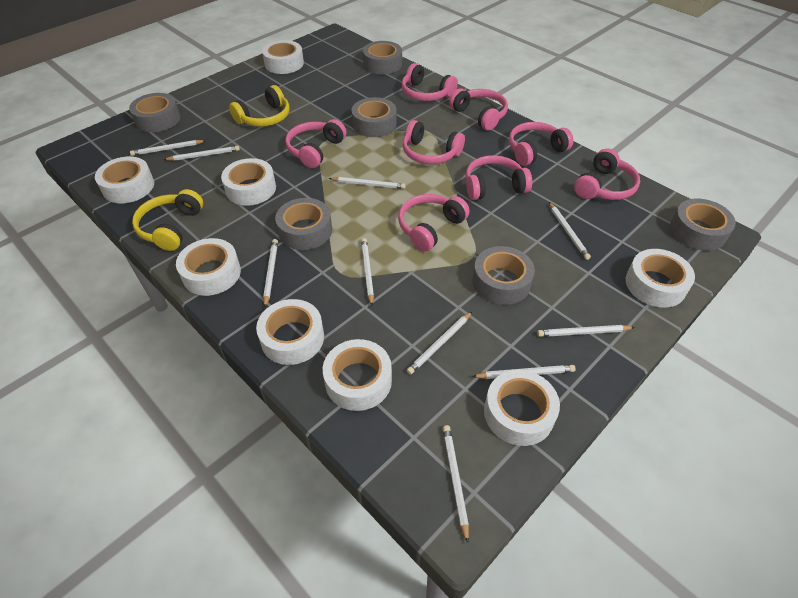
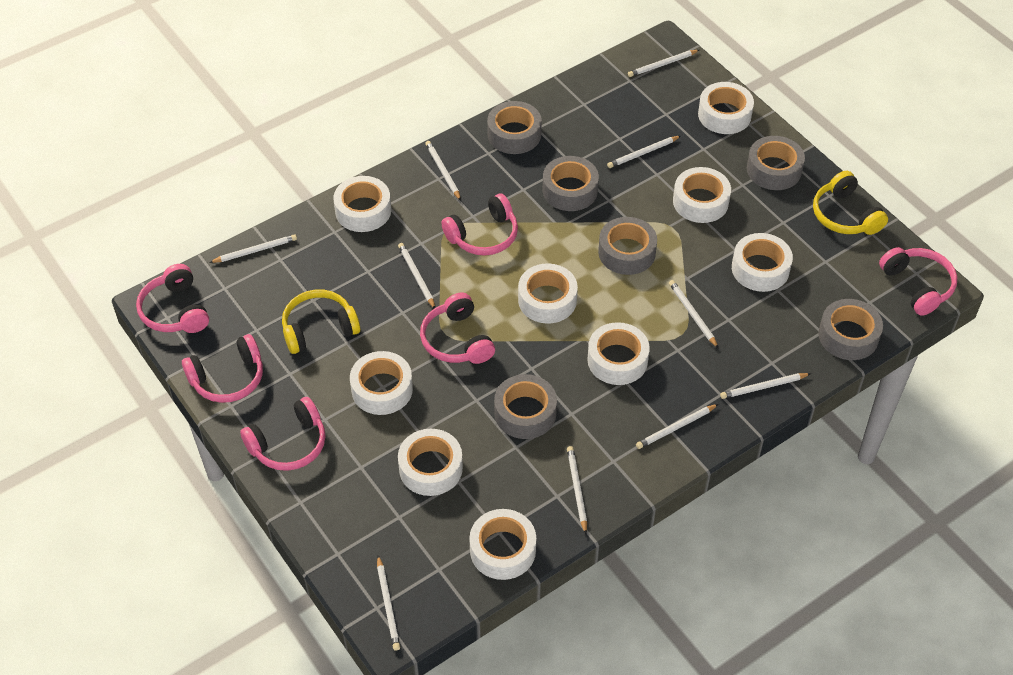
pink headphones: [285,119,346,168] [398,194,470,251] [402,63,458,101] [402,120,465,164] [449,88,508,130] [466,155,532,200] [509,122,574,166] [574,149,640,200] = 8 -> [136,264,209,333] [182,334,263,403] [240,397,326,471] [420,293,495,364] [441,193,518,256] [879,247,957,316] = 6
white tape: [95,157,154,203] [176,238,241,296] [221,158,276,206] [256,299,324,365] [262,40,304,74] [323,339,392,411] [484,370,560,446] [626,249,695,308] = 8 -> [333,176,391,232] [350,351,413,415] [398,429,463,496] [469,509,536,580] [518,264,578,324] [587,322,650,385] [673,167,731,223] [698,82,754,134] [732,233,793,292] = 9

